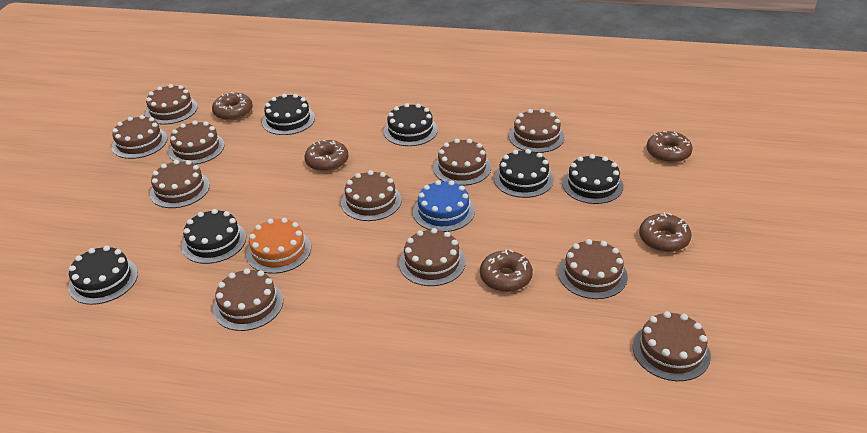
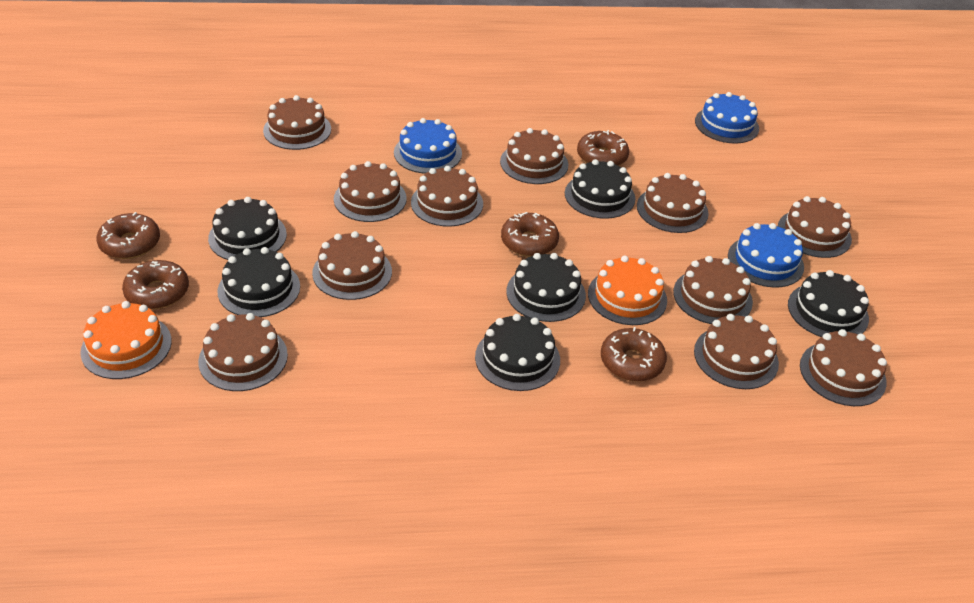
blue cake: [413,180,475,232] = 1 -> [394,118,462,174] [695,92,759,143] [728,223,804,288] = 3
orange cake: [246,218,311,274] = 1 -> [80,301,172,379] [588,256,667,325] = 2

